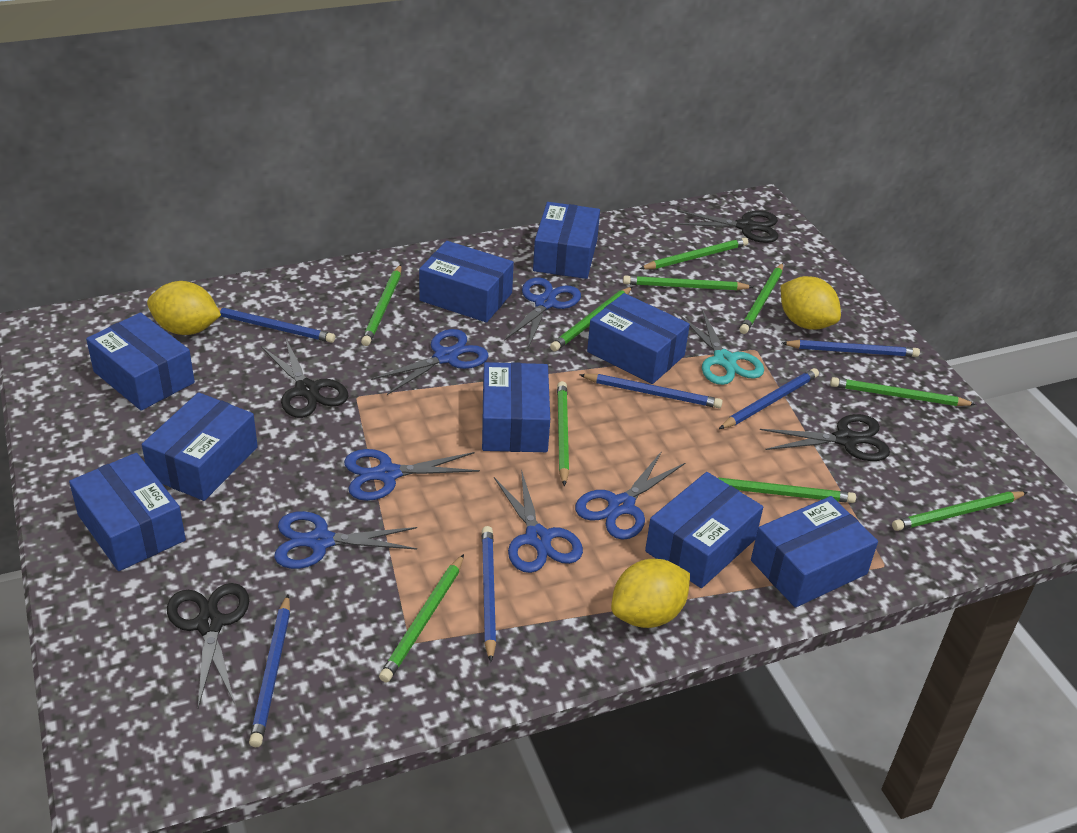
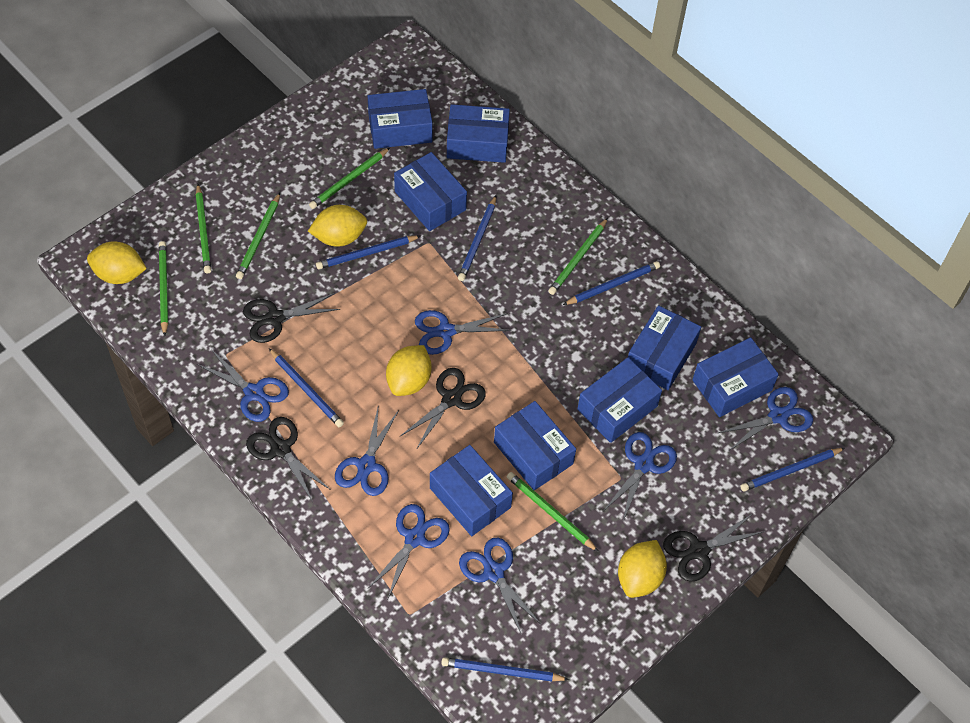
blue box: [69,453,186,571] [86,313,195,411] [142,392,258,501] [419,241,514,323] [482,362,550,452] [533,202,600,279] [587,293,690,384] [645,472,763,588] [751,496,878,608] = 9 -> [368,89,433,149] [394,152,467,231] [430,445,513,536] [447,104,510,163] [494,401,576,490] [577,357,662,443] [628,305,701,390] [692,337,779,417] = 8
blue scissors: [274,511,417,569] [344,449,480,501] [371,329,489,395] [494,469,583,573] [504,278,581,348] [575,451,685,540] = 6 -> [197,349,289,422] [335,408,399,496] [368,504,450,598] [415,310,512,355] [459,538,542,635] [604,432,677,521] [718,387,813,451] = 7
green pencil: [361,265,402,346] [379,554,464,683] [550,287,632,351] [557,381,569,486] [623,275,753,290] [639,237,748,269] [718,477,856,503] [739,263,783,334] [830,377,976,406] [892,492,1028,531] = 10 -> [159,241,168,336] [196,184,211,273] [236,193,280,279] [309,148,390,209] [507,472,599,552] [548,218,608,295] = 6
turquoise scissors: [679,309,764,385] = 1 -> none = 0
yellow lemon: [147,281,221,335] [611,559,690,628] [781,276,841,330] = 3 -> [87,241,147,284] [308,205,367,247] [386,345,432,396] [618,540,667,598] = 4

